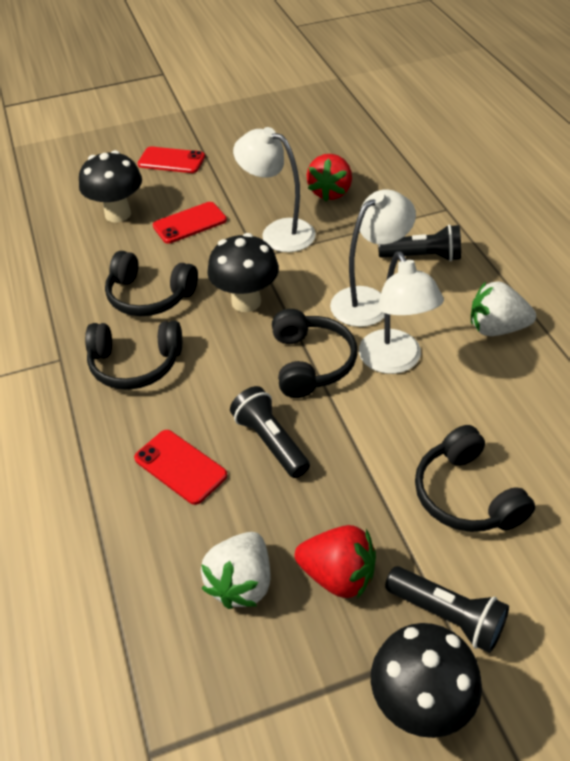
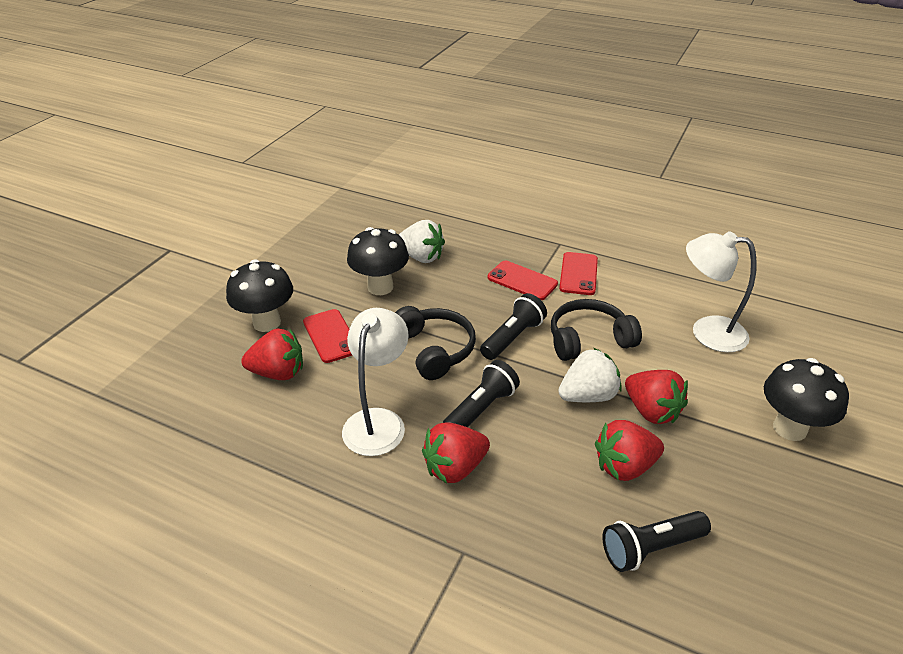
black headphones: [85,321,182,390] [105,251,198,316] [272,309,357,398] [415,425,535,532] = 4 -> [395,306,476,380] [551,299,642,361] = 2
red strawberry: [295,525,376,599] [307,154,352,201] = 2 -> [241,329,303,380] [422,422,490,484] [595,420,664,481] [625,370,688,424] = 4
white lamp: [233,127,316,252] [330,189,416,327] [359,251,444,374] = 3 -> [342,308,409,456] [686,231,757,352] = 2

